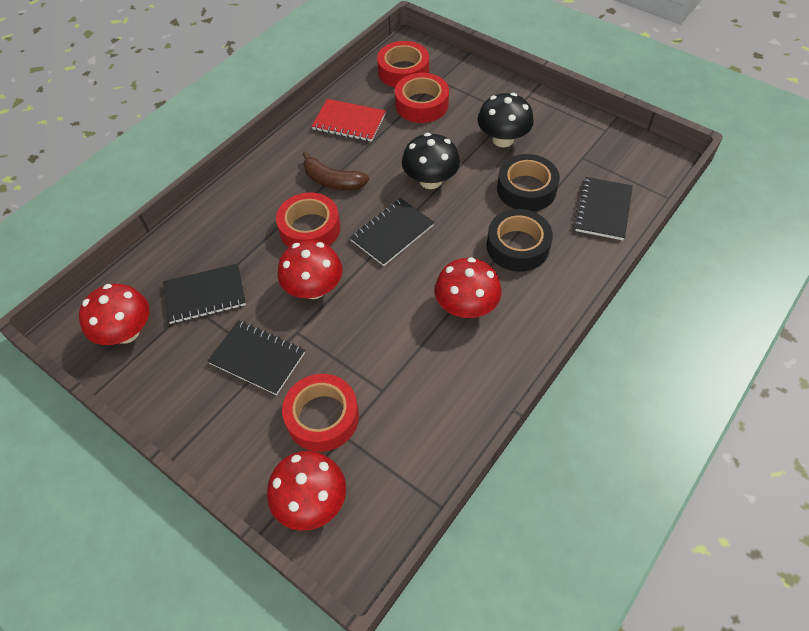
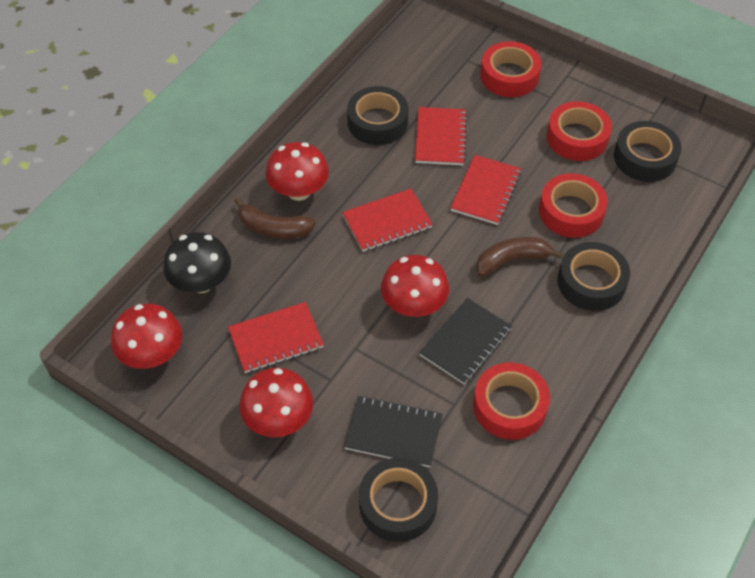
black mushroom: [402,133,460,189] [478,93,534,147] = 2 -> [163,232,231,293] = 1
black notebook: [163,263,246,324] [208,320,305,395] [350,198,435,266] [574,177,633,240] = 4 -> [344,396,442,467] [419,298,512,384] = 2
black tape: [487,209,553,272] [497,154,560,211] = 2 -> [347,86,408,145] [359,458,438,542] [558,242,630,311] [614,121,682,182] = 4
brown banana: [303,151,369,190] = 1 -> [235,197,316,239] [476,237,563,276] = 2
red notebook: [312,99,386,142] = 1 -> [228,302,324,373] [342,189,433,252] [415,107,467,165] [450,155,521,225] = 4

